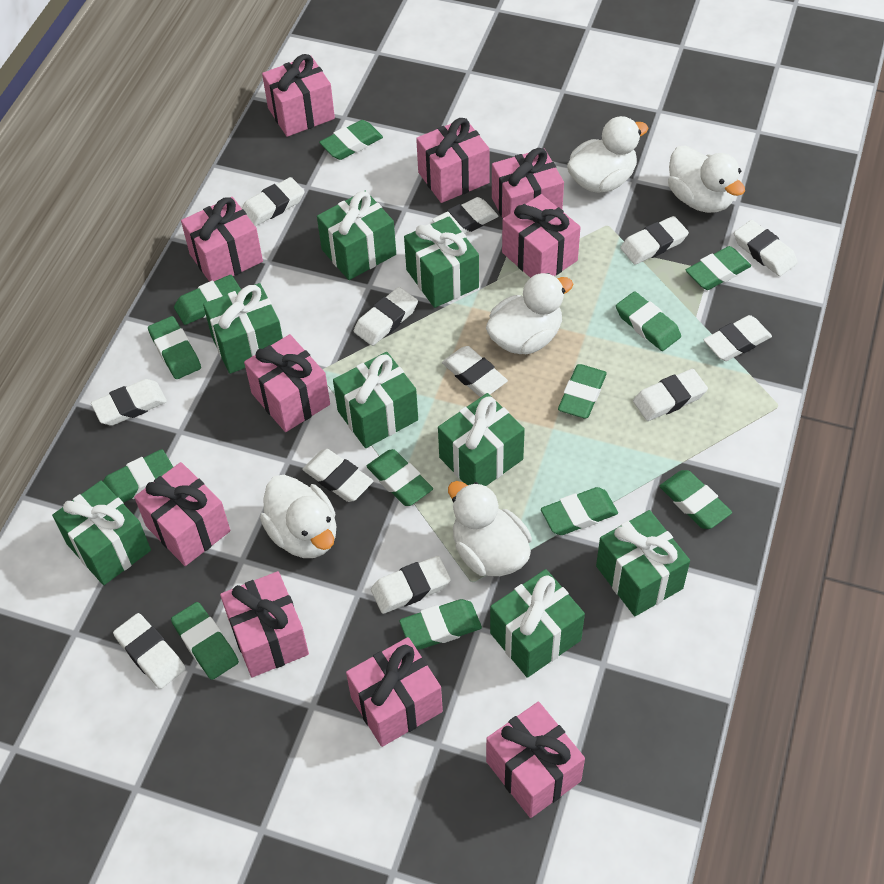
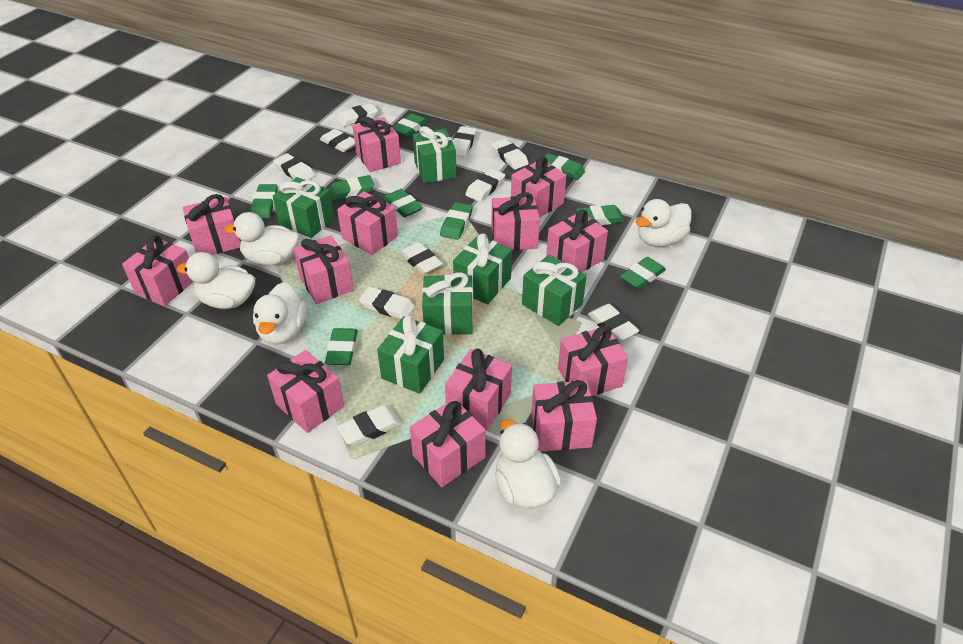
green eraser: [103,449,173,503] [148,316,201,379] [171,602,239,680] [174,275,241,325] [319,120,383,160] [366,449,433,506] [399,599,482,649] [541,487,618,535] [558,364,607,418] [616,291,681,351] [660,470,732,529] [686,246,751,290] = 12 -> [250,184,278,219] [325,328,358,365] [329,175,374,200] [383,189,423,217] [393,113,428,137] [440,202,473,240] [544,153,585,180] [576,205,625,225] [620,257,666,289] = 9
green gift: [52,481,151,585] [203,283,283,374] [317,191,396,280] [333,352,418,448] [404,216,479,308] [438,393,525,486] [490,569,585,678] [596,510,690,616] = 8 -> [273,177,334,238] [377,315,444,394] [413,126,457,183] [422,272,473,335] [453,234,512,304] [522,255,587,326] = 6
pink gift: [134,462,230,566] [181,197,263,282] [220,571,309,677] [244,334,330,432] [262,54,335,137] [346,637,443,747] [416,118,490,203] [486,701,585,818] [492,148,564,218] [502,194,581,278] = 10 -> [122,235,194,306] [183,194,241,255] [267,350,344,433] [293,235,354,304] [337,191,398,255] [352,116,401,172] [410,399,486,487] [445,349,512,430] [491,192,540,250] [511,156,566,218] [531,380,597,452] [546,210,608,272] [558,326,628,396] = 13
white eraser: [91,379,167,426] [113,613,186,689] [242,177,305,226] [302,449,373,502] [354,287,418,346] [371,556,451,614] [432,197,499,234] [442,346,508,397] [620,216,689,265] [633,369,708,421] [704,315,772,361] [734,220,798,276] = 12 -> [274,153,315,180] [320,129,355,152] [336,103,378,127] [337,405,402,446] [359,287,415,319] [400,242,443,275] [452,126,477,157] [465,168,505,202] [491,138,529,170] [588,304,639,341] = 10

